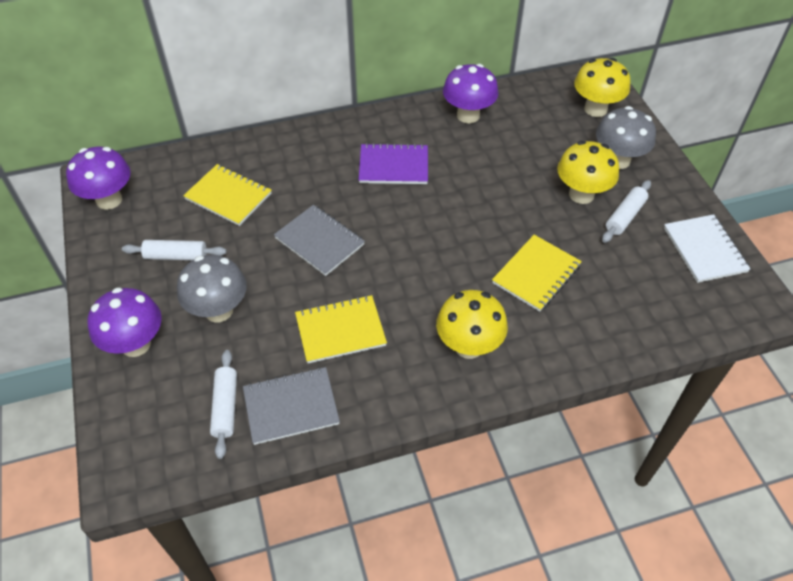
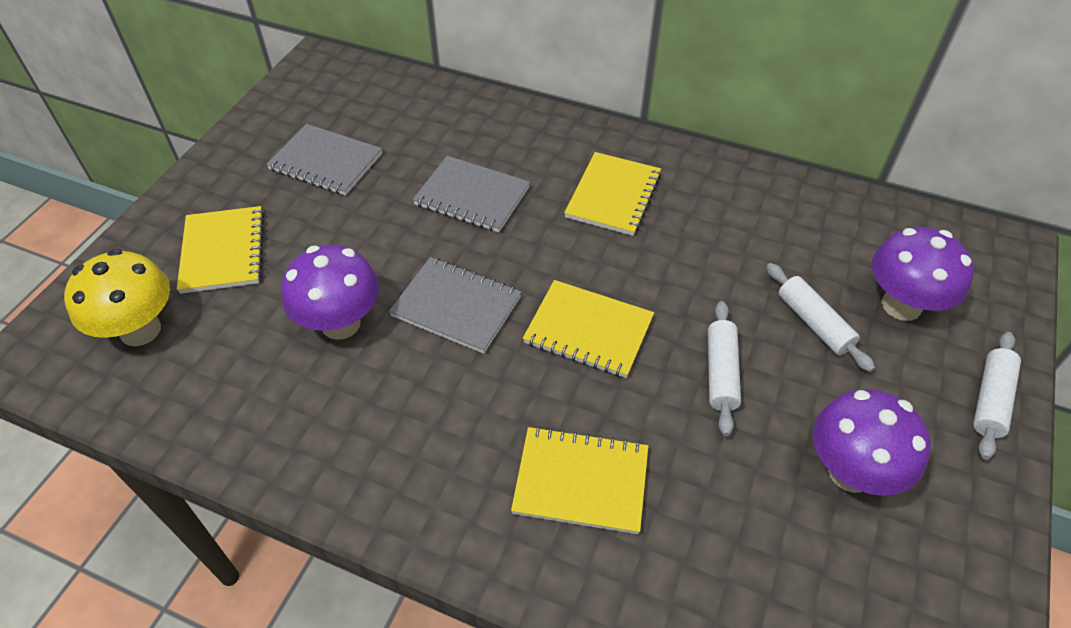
grey mushroom: [177,255,247,322] [596,106,656,169] = 2 -> none = 0
grey notebook: [243,367,340,445] [274,205,365,276] = 2 -> [266,124,382,196] [389,257,522,354] [413,156,530,233] = 3
purple notebook: [359,143,428,184] = 1 -> none = 0
white notebook: [664,214,750,283] = 1 -> none = 0
yellow mushroom: [436,290,508,359] [557,141,619,204] [574,58,631,117] = 3 -> [64,249,170,346] = 1
yellow notebook: [183,164,272,226] [295,295,387,363] [492,235,582,312] = 3 -> [177,206,264,294] [511,426,648,534] [523,280,654,378] [564,152,661,236] = 4

